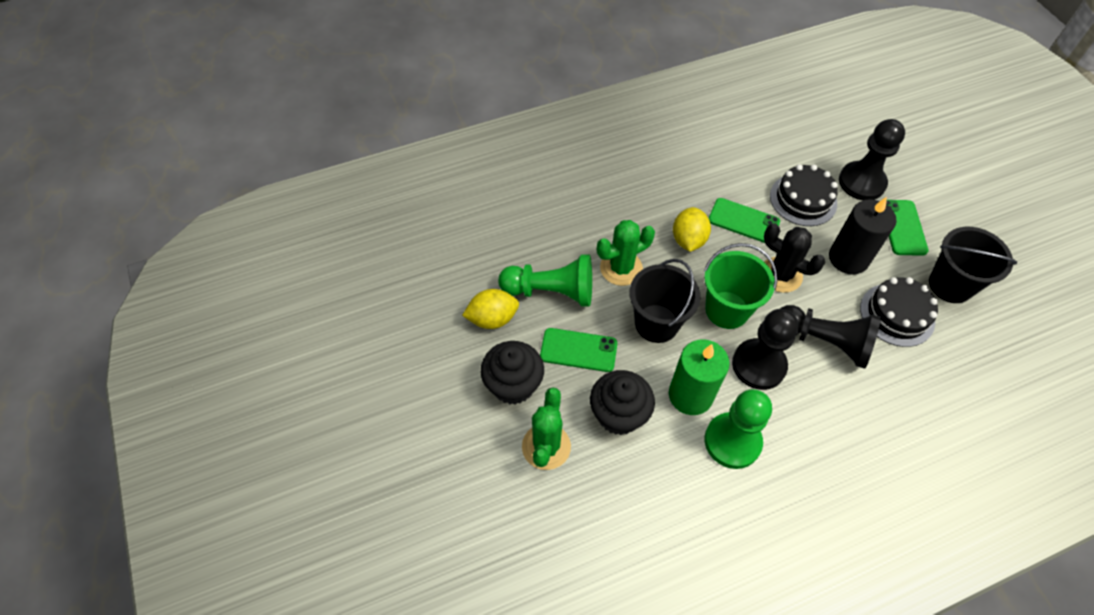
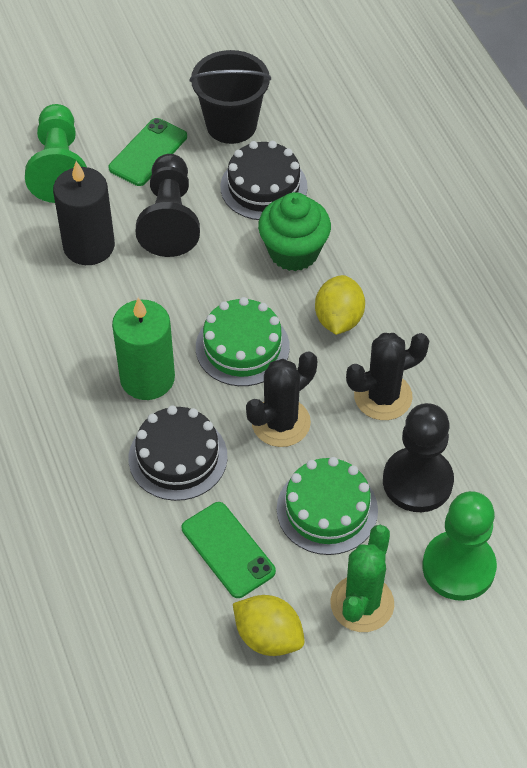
black bucket: [629,259,700,343] [929,227,1017,303] = 2 -> [190,50,271,144] = 1
black cactus: [764,223,825,293] = 1 -> [246,351,317,447] [346,333,429,420] = 2
black cupcake: [481,341,544,405] [590,370,655,435] = 2 -> none = 0
black pawn: [732,309,799,390] [780,305,881,369] [839,119,905,200] = 3 -> [136,154,200,257] [383,403,454,512] = 2
green bucket: [704,243,777,329] = 1 -> none = 0
green cactus: [522,387,571,470] [597,220,655,286] = 2 -> [330,525,394,632] = 1
green cake: none = 0 -> [196,297,290,386] [277,457,378,555] = 2
green cupcake: none = 0 -> [258,192,331,271] = 1
green phone: [540,328,617,372] [709,198,780,243] [886,200,929,256] = 3 -> [109,118,187,186] [182,502,276,598] = 2

